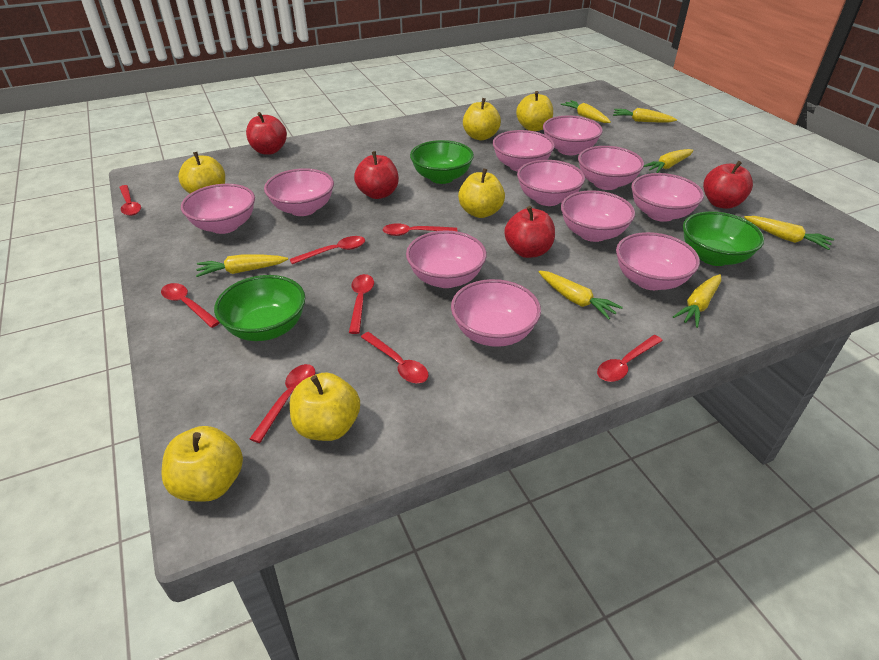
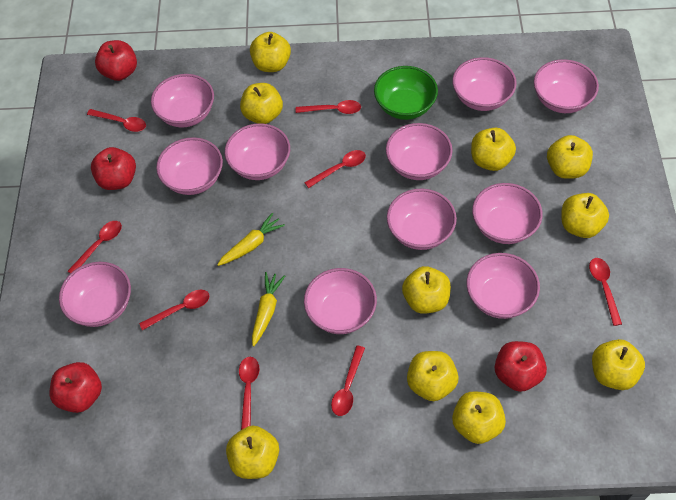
green bowl: [214,275,305,341] [410,140,474,184] [683,211,764,266] = 3 -> [374,66,438,120] = 1
yellow apple: [161,426,243,502] [178,152,225,194] [290,372,360,441] [458,168,505,218] [463,98,501,140] [516,91,553,131] = 6 -> [226,426,279,479] [240,83,283,124] [250,32,291,72] [402,266,451,314] [407,351,459,401] [452,391,506,444] [471,128,516,171] [547,135,593,179] [561,193,609,238] [592,339,645,390] = 10
yellow carrot: [196,254,288,277] [539,271,623,320] [561,100,611,123] [613,108,677,122] [644,149,694,173] [673,274,721,328] [744,216,834,250] = 7 -> [217,213,285,266] [252,272,285,347] = 2

